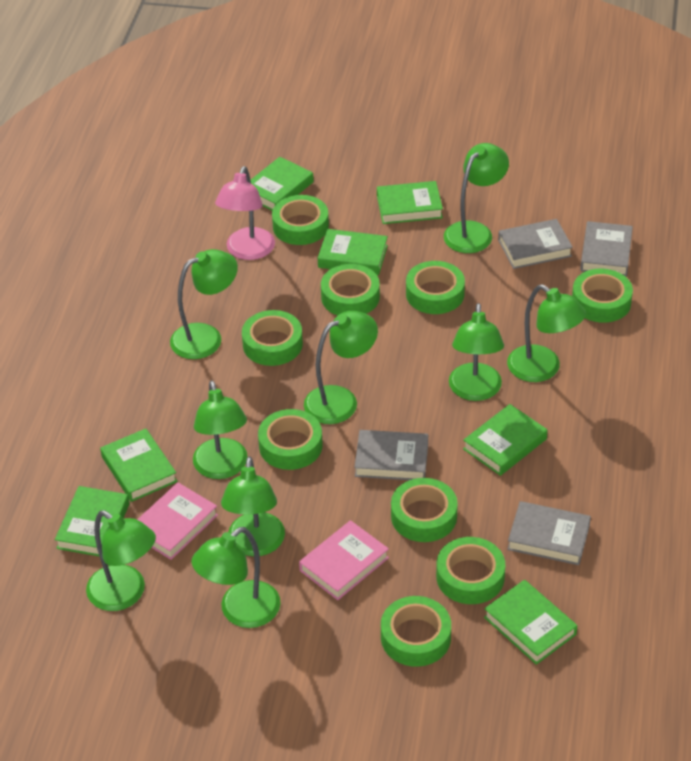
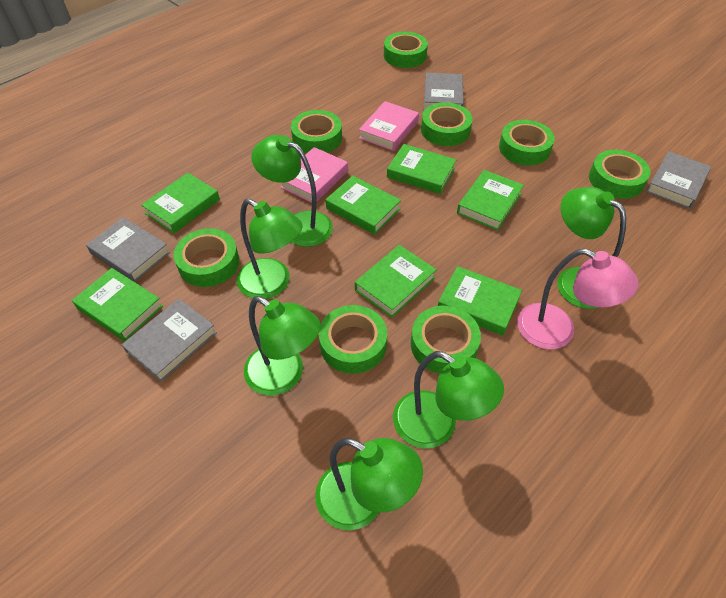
green lamp: [86,510,156,611] [170,249,238,359] [191,527,281,628] [193,380,247,479] [221,456,285,556] [304,311,378,424] [444,143,509,253] [449,303,504,401] [507,284,586,382] = 9 -> [237,198,303,299] [244,296,320,396] [251,135,333,247] [315,438,423,530] [393,351,504,448] [557,187,626,309] = 6
green tape: [242,310,303,366] [258,409,323,470] [272,195,329,245] [321,264,380,315] [381,596,451,667] [391,478,458,542] [406,261,465,314] [436,537,505,604] [572,269,633,323] = 9 -> [174,228,239,287] [291,110,342,153] [319,305,387,374] [384,32,428,68] [411,306,481,373] [421,102,473,146] [499,120,555,165] [589,150,651,199] = 8

